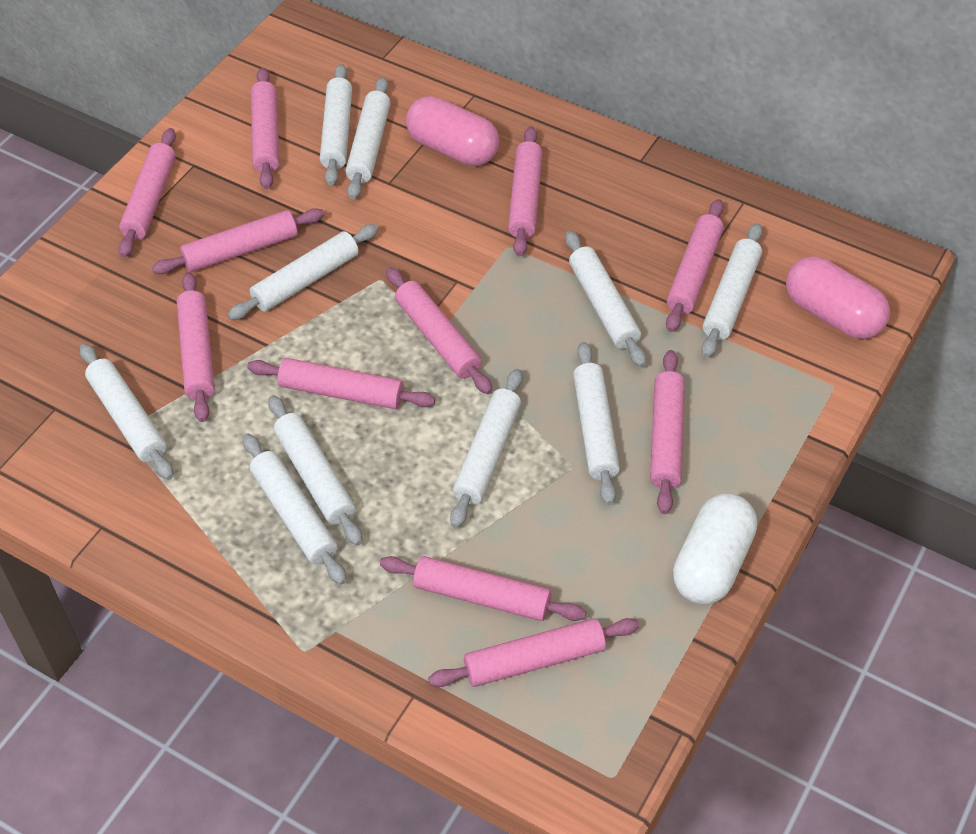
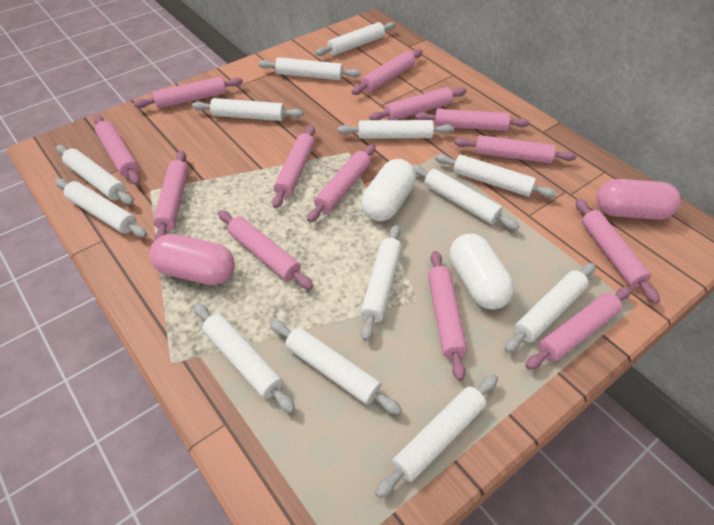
pink rolling pin: [118,128,176,257] [152,208,324,274] [177,272,215,422] [247,358,435,409] [251,68,279,189] [380,556,586,621] [386,267,493,394] [428,618,639,687] [508,126,542,256] [650,350,685,514] [666,199,724,332] = 11 -> [94,115,140,185] [134,77,243,109] [153,150,188,240] [218,210,313,290] [272,125,315,208] [307,144,375,223] [352,49,423,95] [369,87,467,120] [415,109,530,131] [428,251,467,381] [455,135,576,163] [525,287,631,370] [576,199,660,304] = 13
white capsule: [673,493,757,605] = 1 -> [361,159,416,221] [450,234,514,309] = 2
white rolling pin: [80,344,173,480] [228,224,379,320] [243,433,346,585] [268,395,362,546] [320,64,352,186] [345,77,391,200] [450,369,523,528] [565,231,646,367] [573,342,620,505] [701,223,763,358] = 10 -> [55,178,147,238] [56,145,134,205] [192,98,303,121] [194,303,295,413] [258,57,361,80] [269,320,402,415] [315,22,395,56] [338,120,454,139] [361,225,402,341] [375,375,498,498] [412,165,519,230] [435,154,557,198] [504,263,595,353] = 13

